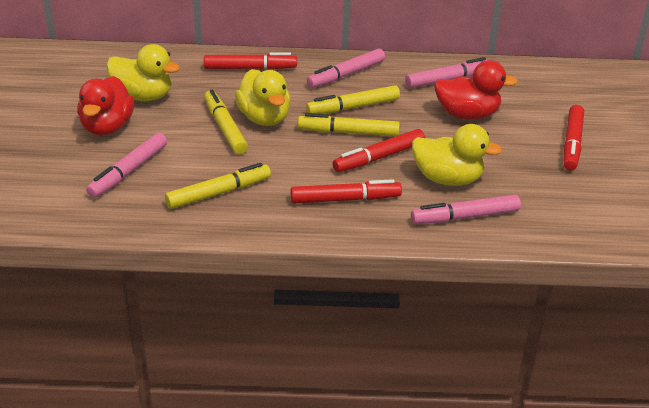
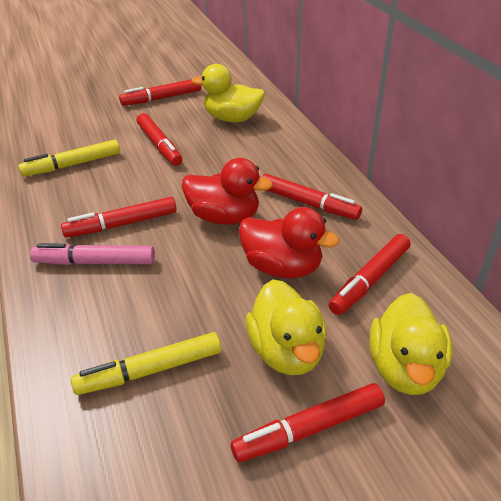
pink marker: [86,133,167,198] [307,48,385,88] [405,57,488,88] [411,195,521,224] = 4 -> [30,244,155,265] = 1
red marker: [204,52,297,70] [290,179,402,203] [333,129,425,172] [564,105,584,171] = 4 -> [61,197,177,238] [119,79,202,106] [137,113,183,166] [231,383,385,462] [262,174,362,220] [329,234,411,315] = 6
yellow marker: [165,163,271,209] [204,90,248,154] [298,113,400,136] [306,85,400,114] = 4 -> [18,140,120,177] [71,332,221,395] = 2

